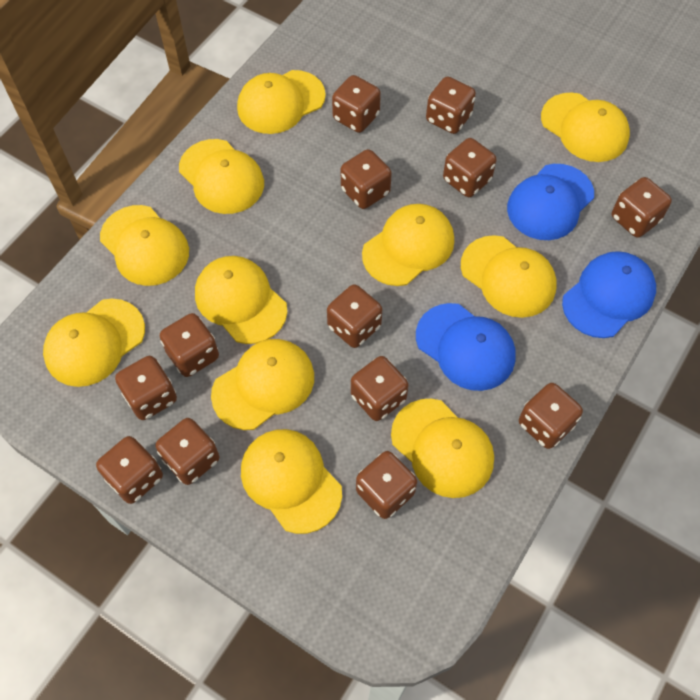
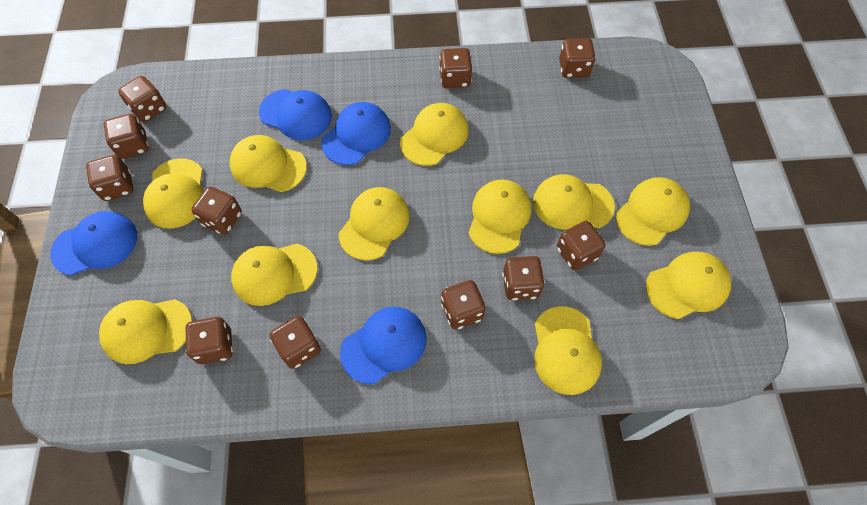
blue cap: [416,303,516,391] [507,164,594,240] [562,251,656,338] = 3 -> [50,211,137,275] [259,89,332,140] [321,102,391,165] [340,307,427,384] = 4
brown dice: [96,436,163,504] [115,356,177,420] [156,418,219,485] [160,313,219,377] [327,284,382,348] [332,75,381,133] [341,149,392,209] [351,356,409,421] [356,451,417,519] [426,76,476,134] [443,138,497,197] [519,383,583,449] [612,177,672,238] = 13 -> [86,155,133,201] [104,114,149,159] [118,76,167,122] [185,317,233,364] [192,187,242,235] [270,316,321,369] [439,48,472,88] [441,280,486,329] [502,256,545,301] [557,221,605,270] [559,38,596,78] = 11

